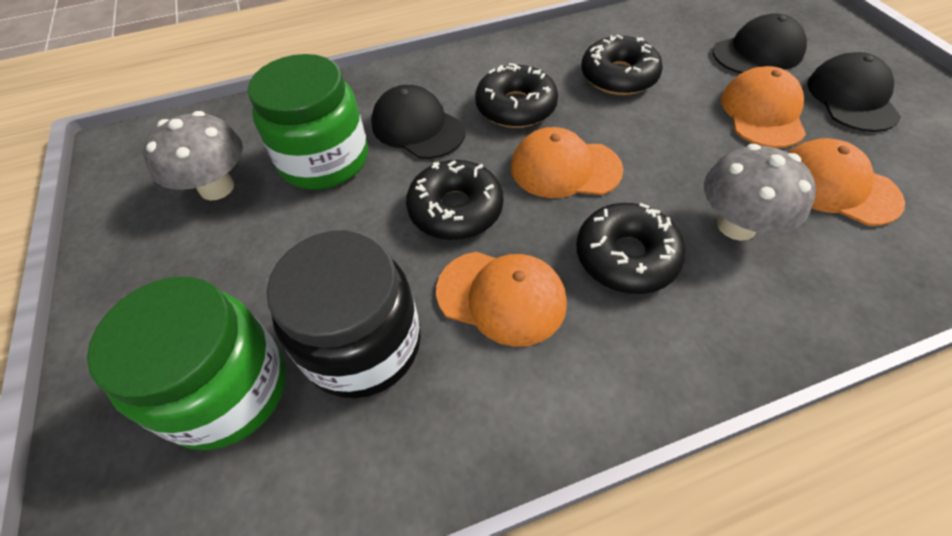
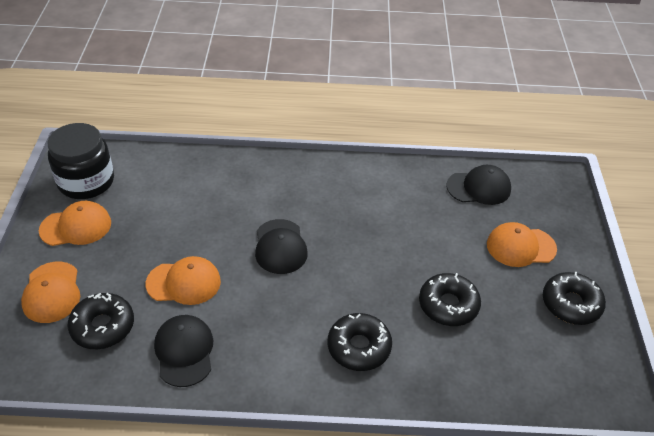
green jar: [87,276,286,450] [248,54,368,190] = 2 -> none = 0
grey mushroom: [144,111,243,201] [704,144,816,241] = 2 -> none = 0

